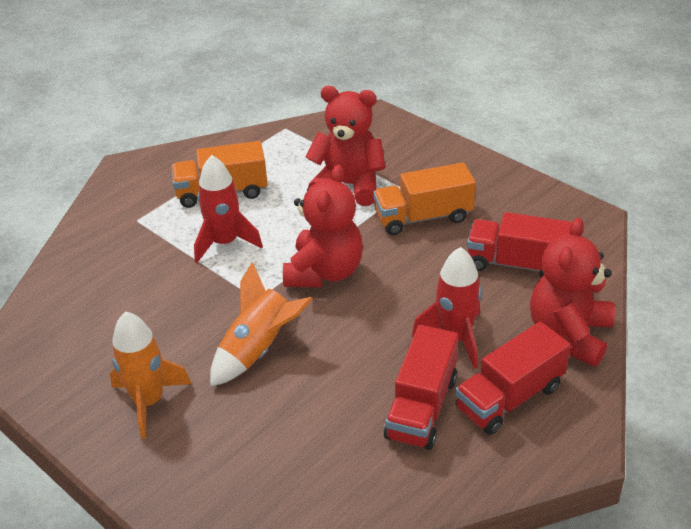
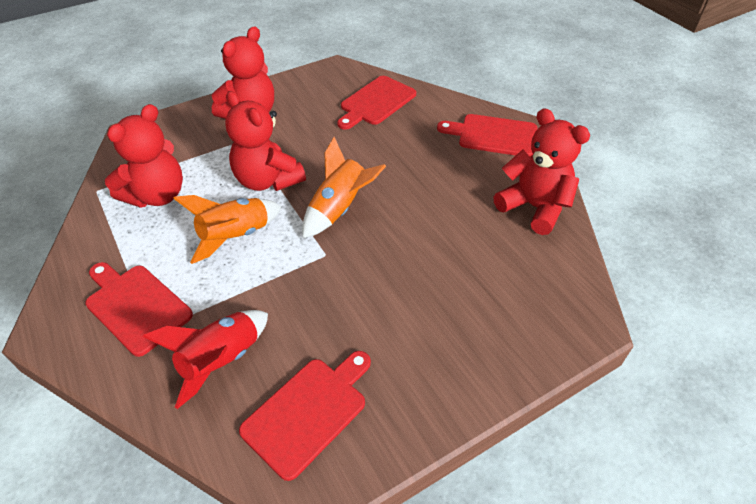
orange truck: [171,141,268,208] [373,162,476,235] = 2 -> none = 0
red cutting board: none = 0 -> [85,262,193,357] [239,351,371,481] [337,76,416,130] [437,114,537,156] = 4
red rocket: [194,155,263,263] [412,247,482,369] = 2 -> [143,310,268,409] = 1
red teddy bear: [283,165,363,287] [306,86,385,206] [530,218,615,367] = 3 -> [105,104,183,208] [212,26,274,119] [225,91,306,191] [494,108,590,235] = 4
red truck: [384,325,458,450] [455,321,571,435] [467,212,572,278] = 3 -> none = 0

